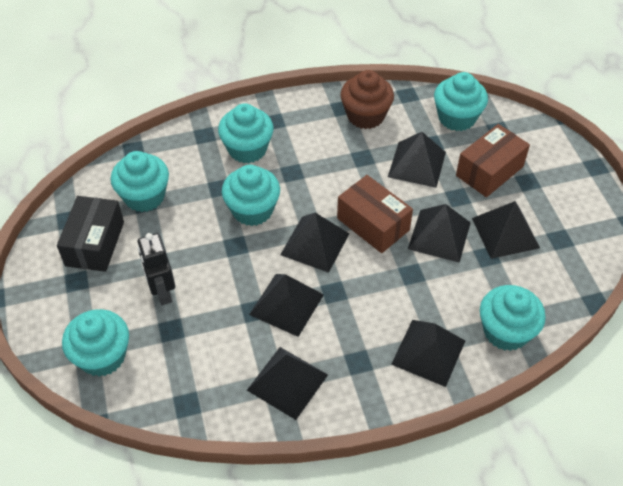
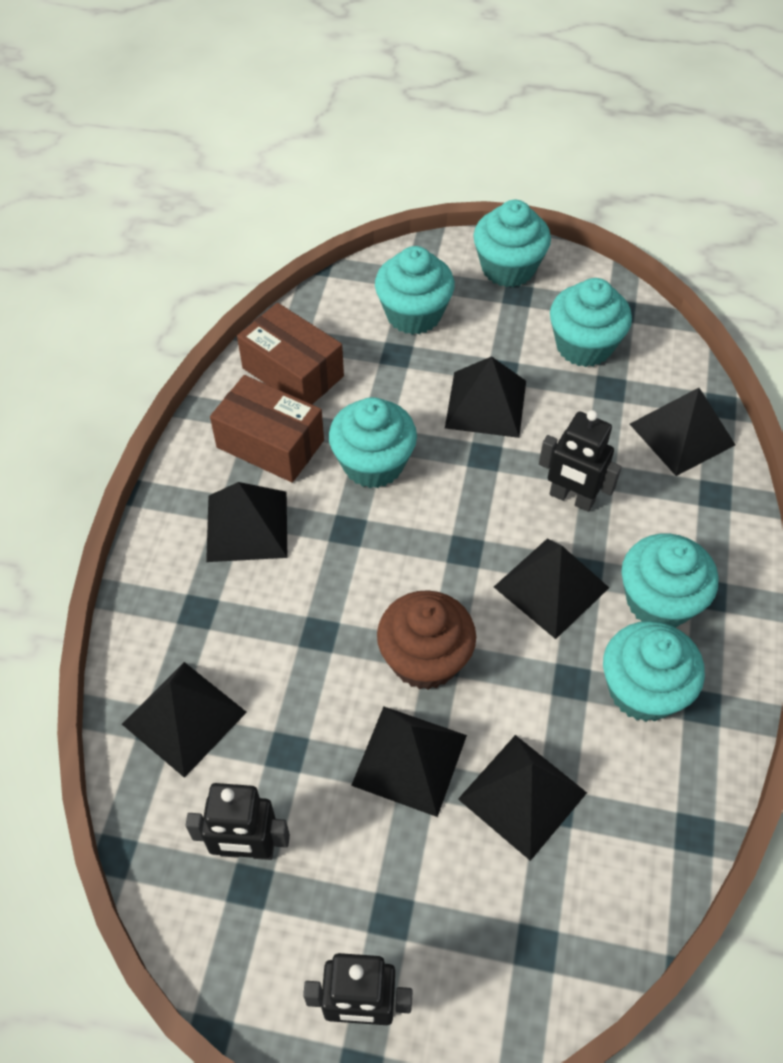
black box: [57,196,124,272] = 1 -> none = 0
black robot: [138,233,175,305] = 1 -> [185,783,290,860] [303,953,413,1025] [539,410,622,512] = 3

